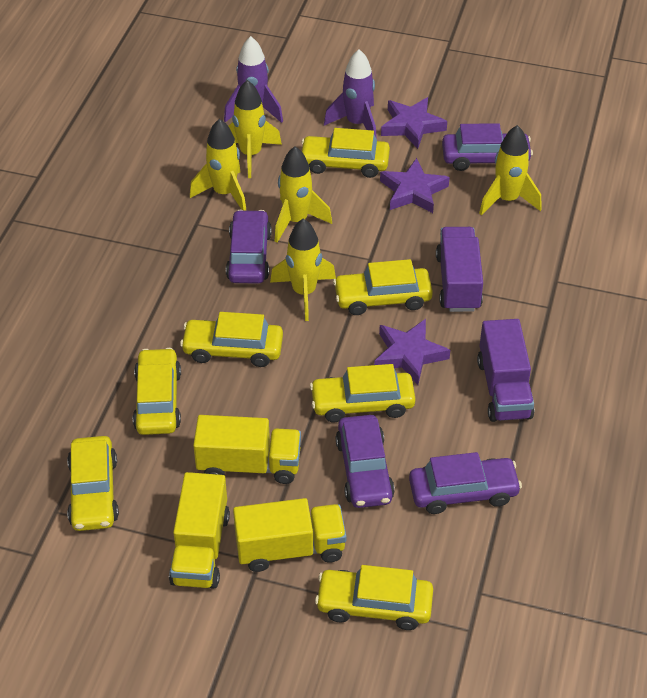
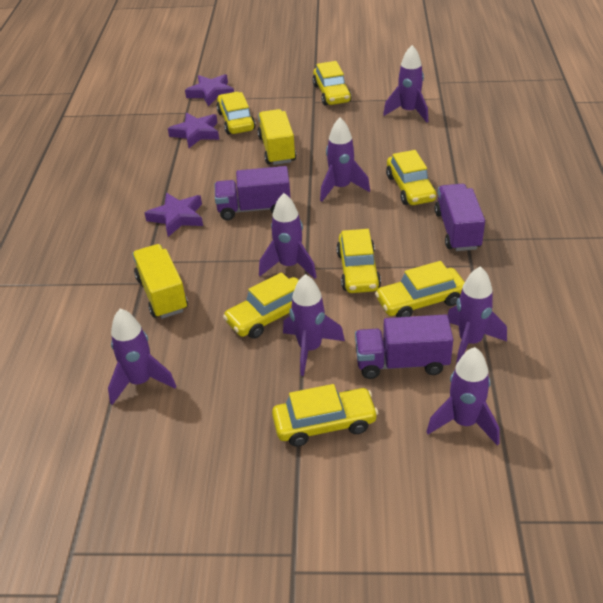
purple car: [226,210,272,283] [336,415,395,508] [409,452,522,514] [442,123,533,171] = 4 -> none = 0
purple rocket: [224,36,283,123] [324,49,377,139] = 2 -> [108,308,176,405] [259,193,317,279] [283,274,345,376] [320,118,370,202] [383,45,428,123] [427,347,500,446] [448,266,507,365] = 7
purple truck: [436,227,483,312] [477,319,534,422] = 2 -> [215,166,291,220] [355,314,453,379] [435,184,485,251] = 3
yellow rocket: [190,119,247,211] [228,80,282,178] [270,219,336,321] [275,146,332,243] [479,125,541,215] = 5 -> none = 0
yellow truck: [169,472,230,589] [193,415,301,484] [233,498,346,572] = 3 -> [132,244,188,319] [258,109,296,165] = 2

